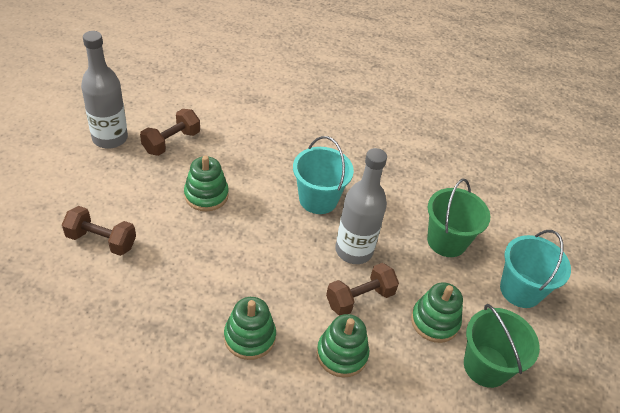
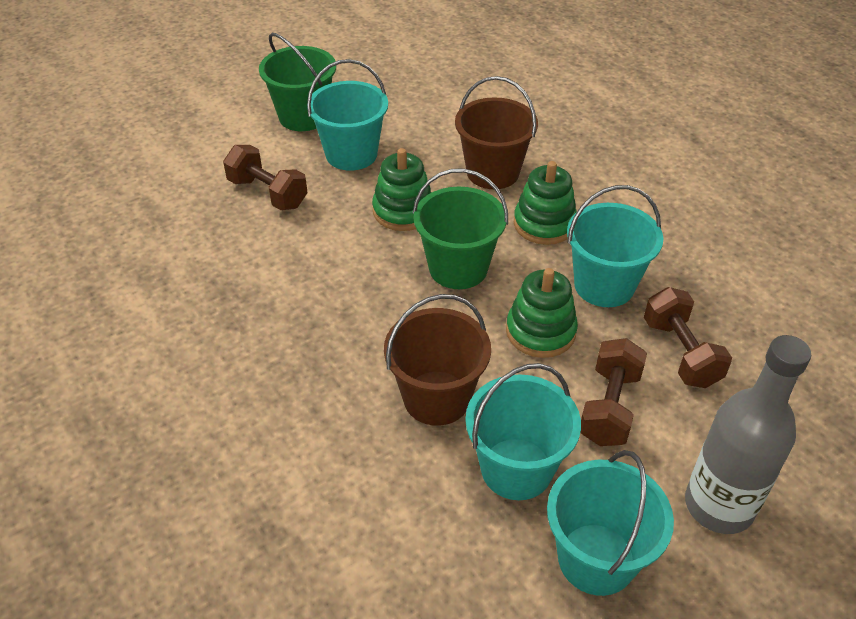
brown bucket: none = 0 -> [384,294,491,426] [455,76,538,189] = 2
green stacking toy: [184,156,229,211] [224,297,276,360] [317,314,369,378] [411,282,463,343] = 4 -> [372,148,432,231] [506,268,578,358] [514,161,577,245] = 3
grey bottle: [81,31,128,149] [335,148,387,264] = 2 -> [685,335,811,534] = 1
turquoise bucket: [293,136,354,214] [500,230,571,308] = 2 -> [307,59,388,171] [465,363,581,500] [547,450,674,596] [567,185,663,307] = 4

